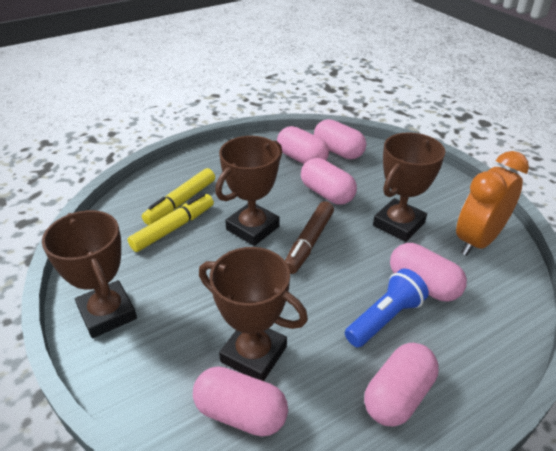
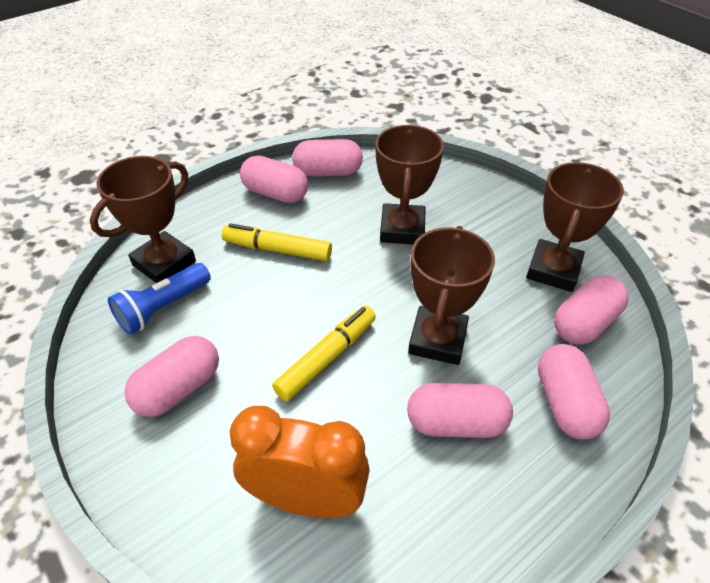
brown marker: [285,201,334,274] = 1 -> none = 0

